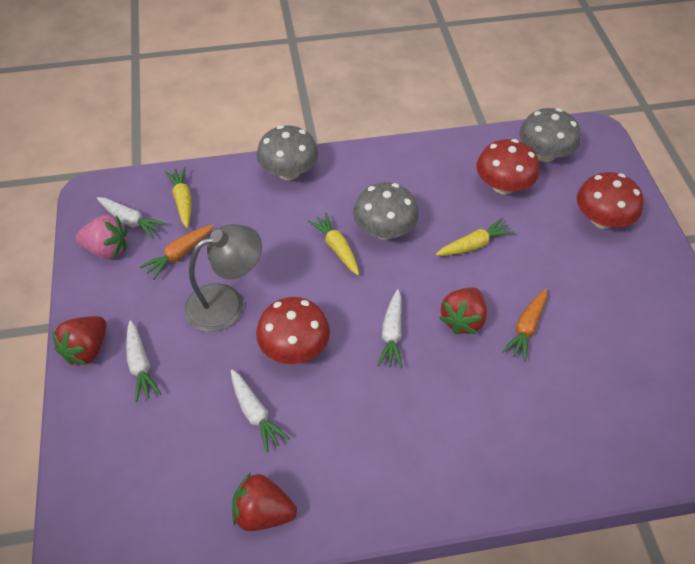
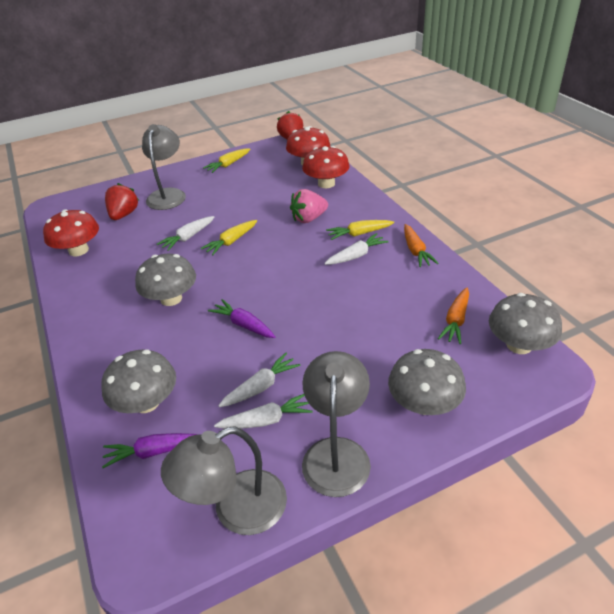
grey lamp: [184,224,262,332] = 1 -> [142,124,186,210] [161,426,287,535] [302,351,371,497] = 3
grey mushroom: [257,125,319,180] [353,182,419,240] [519,108,581,162] = 3 -> [101,350,176,413] [135,254,196,306] [388,349,466,415] [489,293,562,354] = 4
purple carrot: none = 0 -> [102,433,198,468] [208,299,275,338] = 2
red strawberry: [52,316,106,365] [232,473,297,531] [439,287,487,335] = 3 -> [105,183,139,220] [277,111,303,139] = 2

